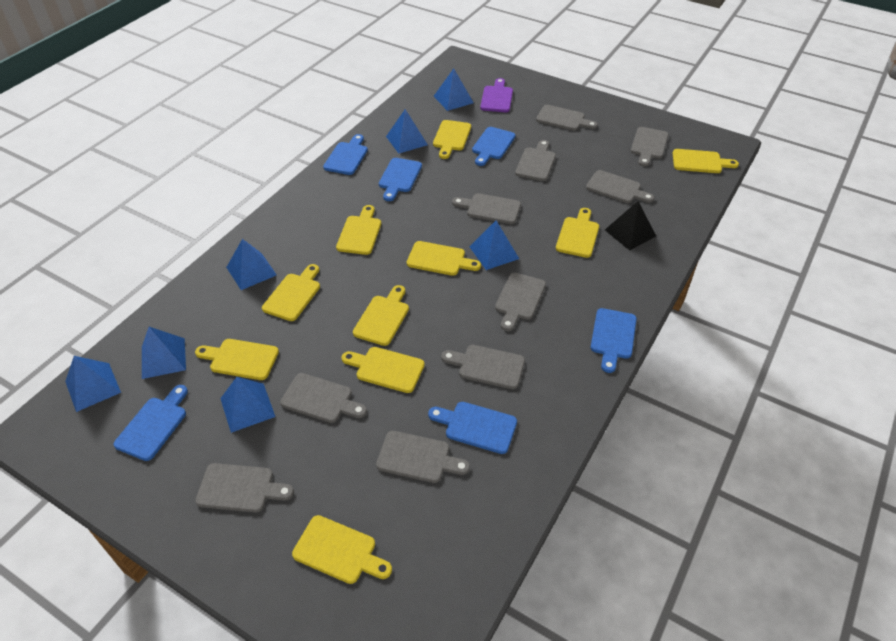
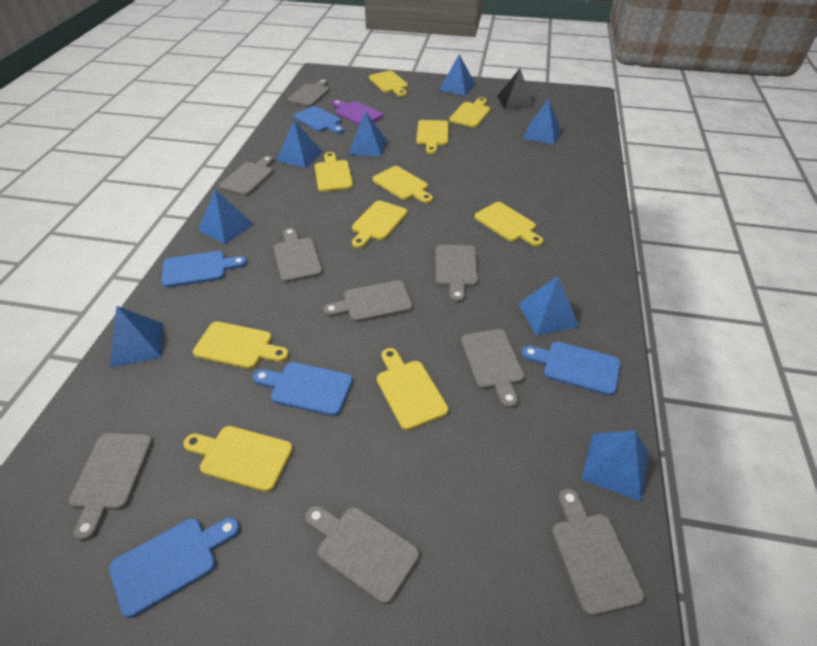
blue cutting board: [114,385,188,461] [323,134,368,175] [379,158,422,201] [428,402,517,454] [472,127,515,166] [590,308,637,373] = 6 -> [109,517,240,618] [162,251,247,287] [253,362,353,416] [293,106,344,134] [522,341,620,396] = 5
blue pyramid: [65,356,121,412] [142,327,186,379] [220,377,276,433] [226,239,277,290] [386,109,428,153] [434,69,474,111] [469,221,519,270] = 7 -> [110,306,163,368] [198,190,254,244] [276,120,323,168] [348,111,386,157] [439,54,475,96] [518,276,579,336] [523,99,561,145] [581,430,649,502] = 8
grey cutting board: [195,463,294,513] [280,373,367,423] [376,431,470,483] [441,345,525,389] [452,193,521,224] [495,272,546,331] [515,140,556,181] [536,105,598,131] [586,170,654,203] [631,127,668,166] = 10 -> [69,433,153,541] [219,156,274,196] [273,228,322,282] [287,79,329,107] [305,506,419,604] [323,280,413,322] [436,245,478,303] [461,329,525,408] [552,488,645,616] = 9

